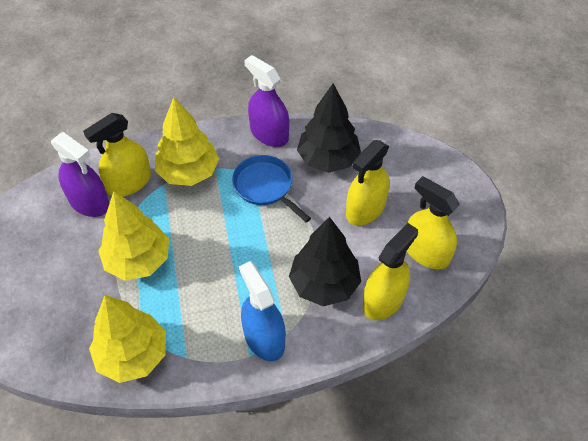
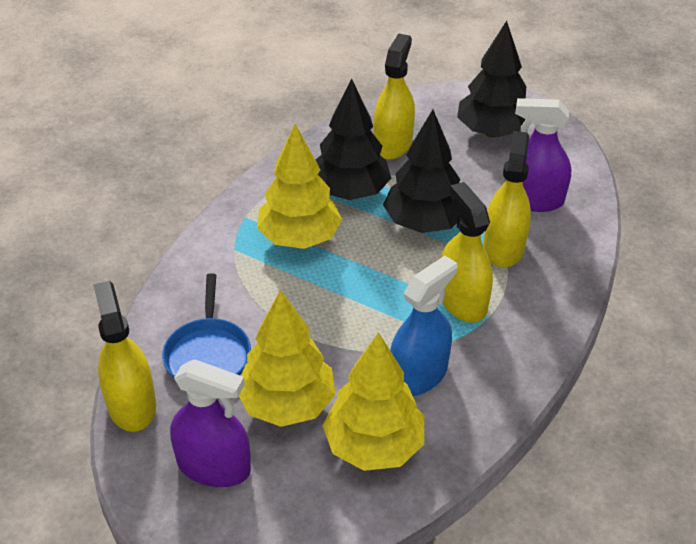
black tree: [289,217,361,306] [297,83,361,173] = 2 -> [316,78,391,200] [383,110,460,233] [457,21,526,137] = 3

